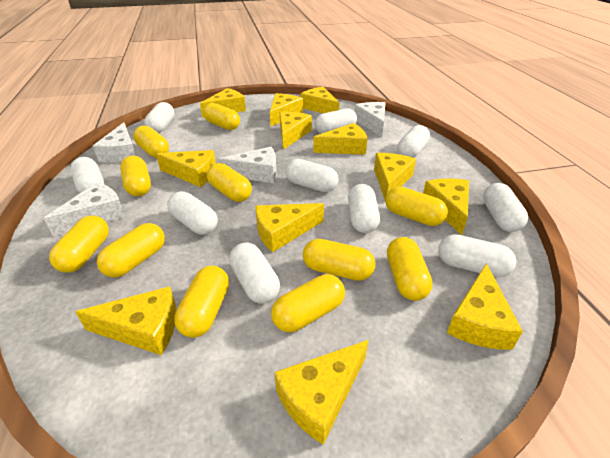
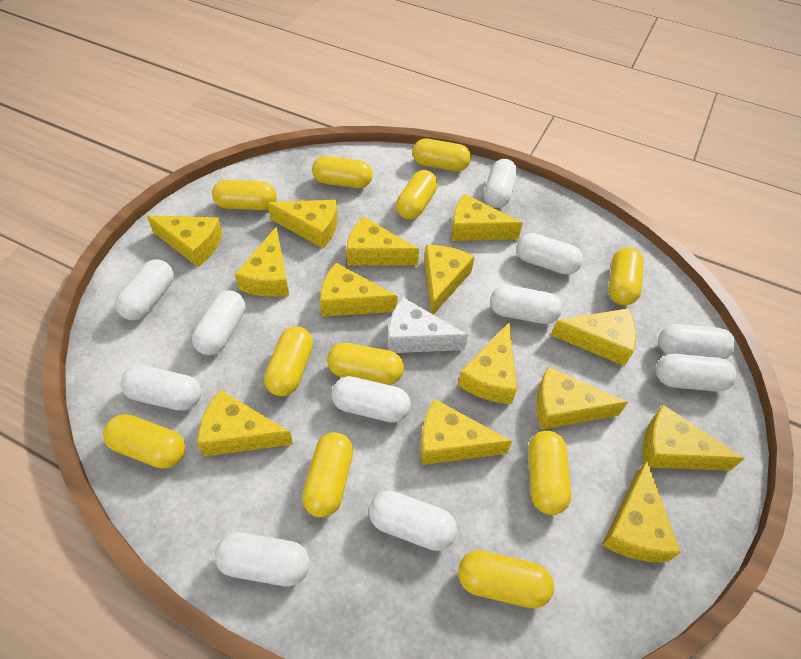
white capsule: [71,157,104,193] [144,102,174,133] [167,191,218,235] [229,242,280,304] [285,159,338,192] [315,108,357,134] [348,184,380,233] [397,125,430,158] [438,234,516,277] [483,183,528,232] = 10 -> [115,260,174,320] [121,365,201,411] [192,290,246,355] [215,532,310,586] [331,376,411,423] [369,491,457,551] [484,159,517,208] [490,285,562,324] [516,233,583,275] [656,354,736,392] [658,324,736,359] = 11
white cheese: [44,182,125,236] [93,122,136,163] [217,147,277,183] [354,102,385,137] = 4 -> [388,297,468,353] = 1
yellow cheese: [76,286,176,355] [156,150,216,187] [200,88,246,118] [255,203,324,252] [270,93,303,126] [274,340,369,445] [280,112,312,149] [300,87,339,113] [313,123,367,155] [374,153,416,199] [423,178,469,235] [447,263,523,350] = 12 -> [147,215,223,267] [197,390,293,456] [235,226,289,297] [267,200,338,248] [320,263,398,317] [346,216,419,266] [420,399,512,465] [424,245,475,315] [451,194,523,241] [458,322,517,404] [536,367,628,430] [551,308,636,366] [602,460,681,562] [643,405,745,471] = 14

